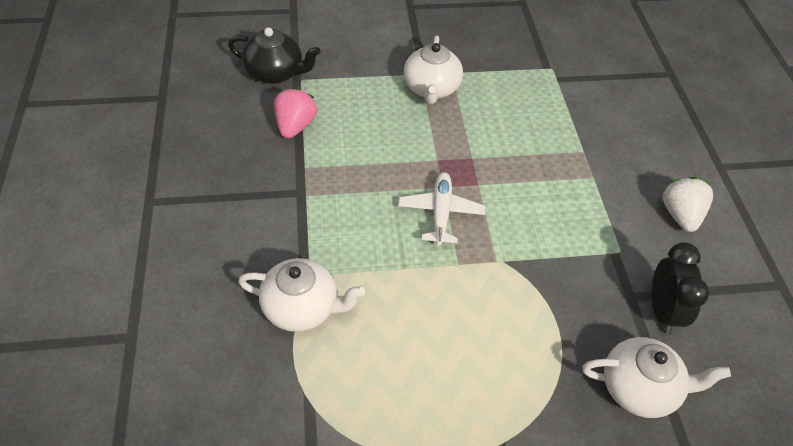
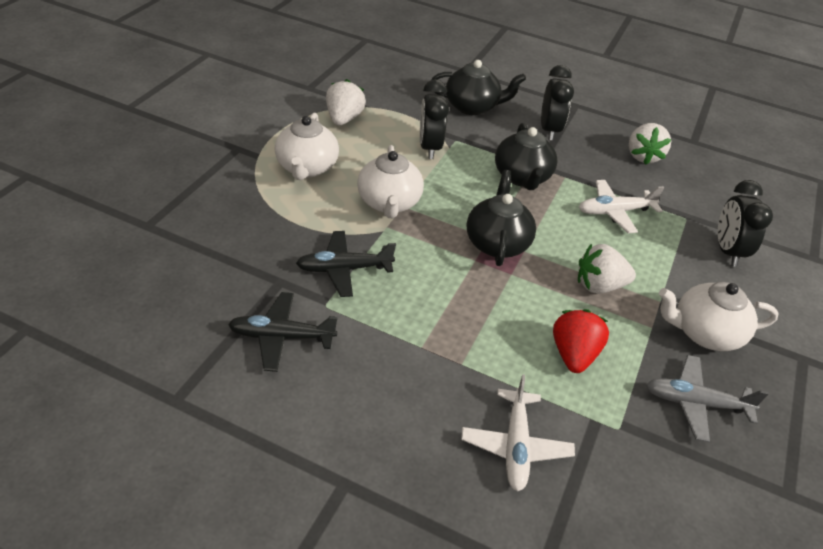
black clock: [651,242,709,334] = 1 -> [420,79,449,159] [541,65,574,141] [718,180,773,267] = 3
black plane: none = 0 -> [228,292,338,372] [296,231,396,297] = 2
black teapot: [228,27,321,84] = 1 -> [431,60,526,115] [467,170,536,266] [495,123,558,190] = 3
grey plane: none = 0 -> [646,355,768,442] = 1
pink strawberry: [274,88,317,138] = 1 -> none = 0
red strawberry: none = 0 -> [553,309,609,373] = 1
white plane: [398,172,485,246] = 1 -> [461,374,575,491] [579,180,664,233] = 2
white strawberry: [663,177,713,232] = 1 -> [326,79,366,125] [578,244,636,294] [629,123,671,165] = 3

